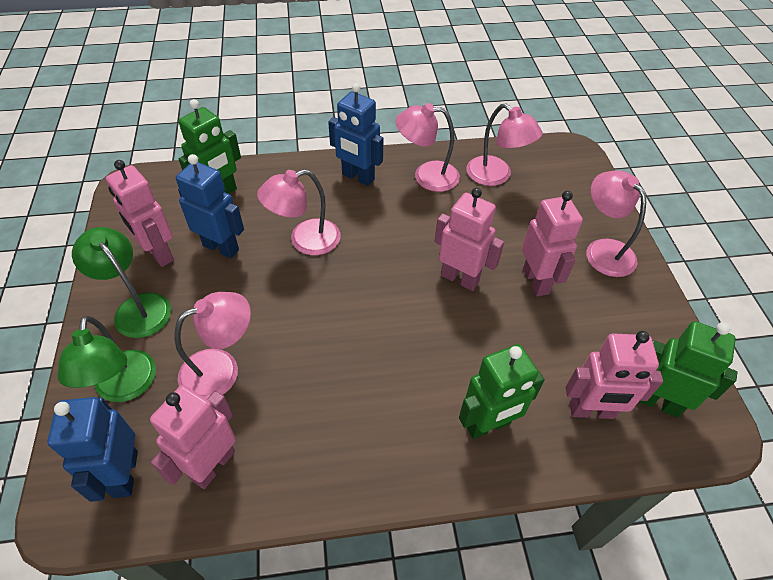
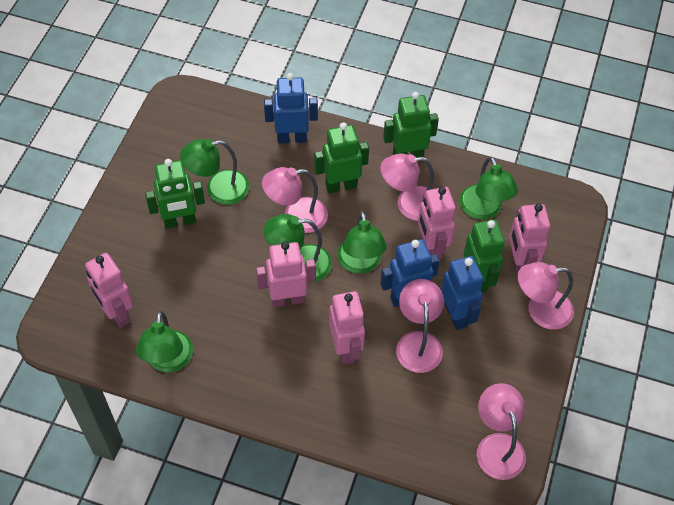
green lamp: [58,316,156,402] [72,227,171,338] = 2 -> [136,311,193,372] [180,139,249,205] [264,214,332,282] [337,211,387,274] [459,156,518,220] = 5
green robot: [178,99,241,194] [459,344,545,439] [639,321,737,418] = 3 -> [145,159,205,229] [314,122,369,193] [383,92,439,158] [463,220,505,292] = 4

